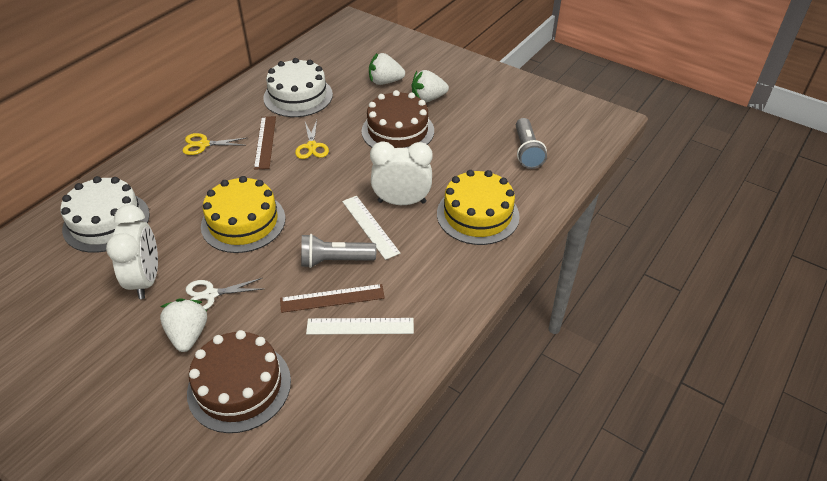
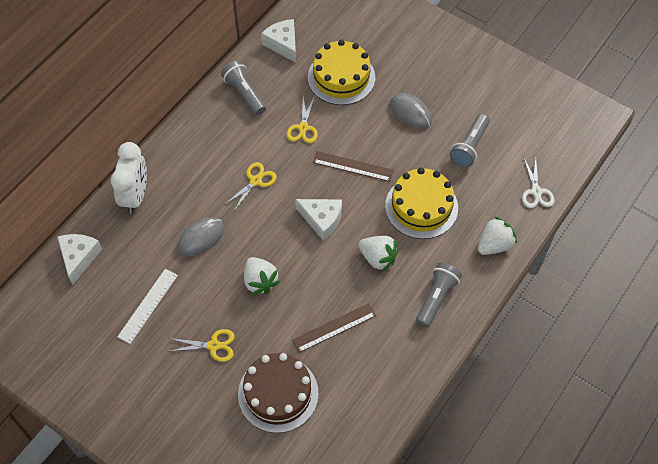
brown cake: [187,330,291,433] [361,90,434,148] = 2 -> [238,353,319,433] = 1
grey flashlight: [301,234,376,268] [516,118,547,169] = 2 -> [221,60,266,115] [416,262,462,328] [450,114,490,167] = 3
grey mouse: none = 0 -> [178,217,224,256] [390,93,432,129] = 2
white cake: [60,176,150,253] [263,58,333,117] = 2 -> none = 0
white cheese: none = 0 -> [57,234,103,285] [261,19,296,63] [295,199,342,241] = 3
white clock: [106,205,158,299] [370,141,433,205] = 2 -> [111,142,147,214] = 1
white ruler: [306,318,414,335] [342,196,400,260] = 2 -> [117,269,178,344] = 1
yellow scissors: [183,133,246,155] [295,120,329,159] = 2 -> [168,329,235,362] [224,162,277,211] [286,96,318,143] = 3

